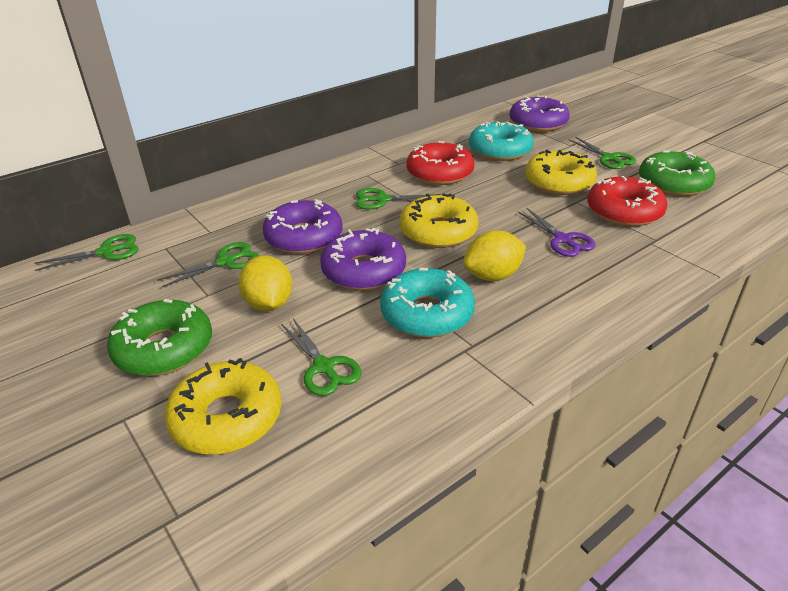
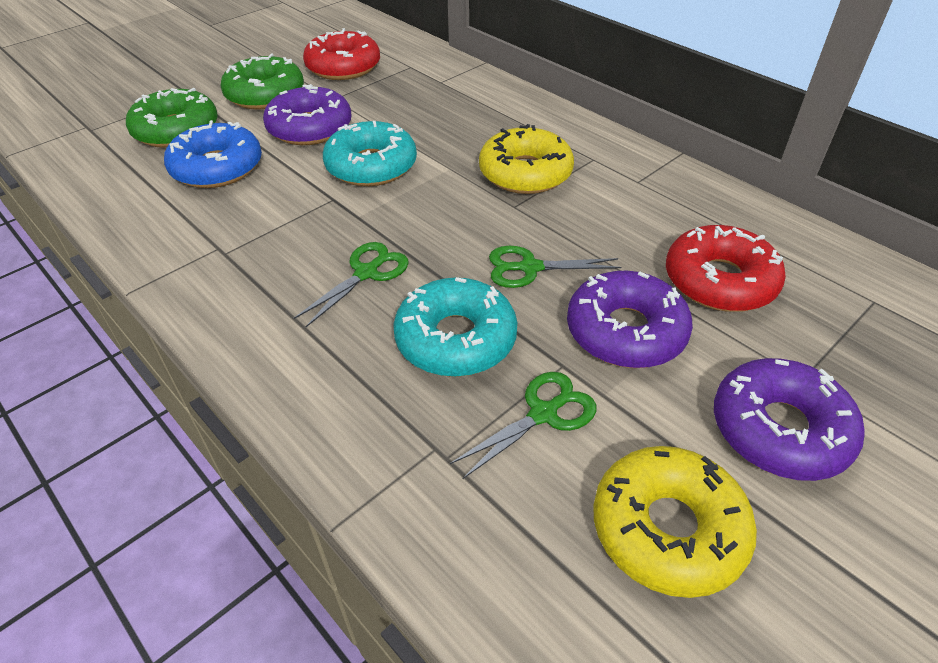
blue donut: none = 0 -> [164,120,262,188] = 1
green scissors: [34,234,138,271] [157,242,259,288] [281,318,362,396] [356,188,441,210] [569,137,636,169] = 5 -> [294,242,409,327] [450,372,596,479] [489,246,621,288] = 3
purple scissors: [518,208,596,257] = 1 -> none = 0
yellow donut: [164,358,282,455] [400,193,479,248] [525,150,597,195] = 3 -> [479,124,574,194] [593,446,757,598] = 2
yellow lemon: [238,255,292,311] [463,230,526,281] = 2 -> none = 0

